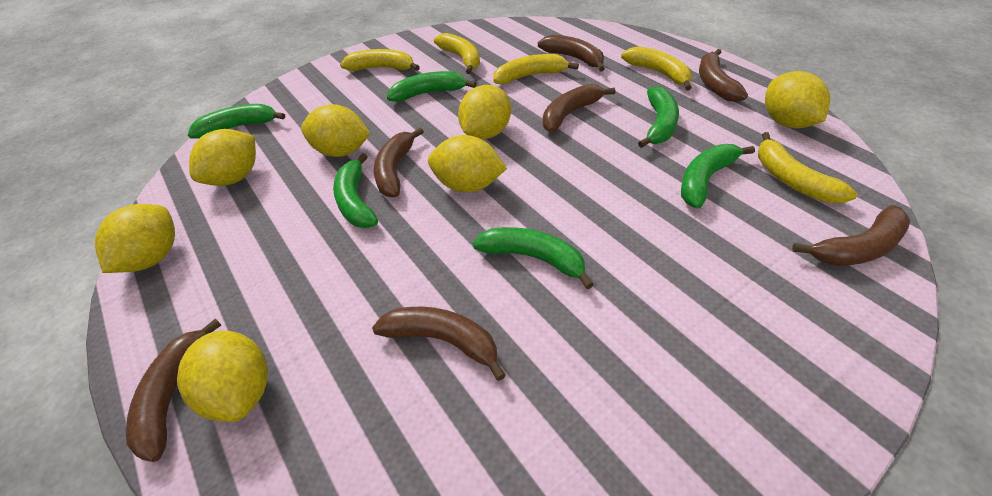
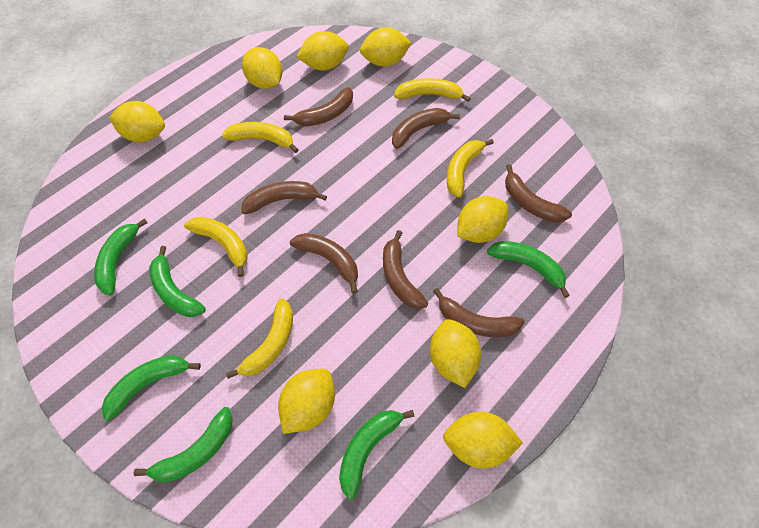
yellow lemon: [95,204,175,273] [177,331,268,422] [189,129,256,186] [301,104,370,157] [428,135,507,192] [458,85,511,139] [765,71,830,128] = 7 -> [109,101,165,142] [242,47,283,89] [278,368,335,434] [297,31,349,70] [360,27,412,67] [430,319,481,388] [443,412,523,469] [457,196,508,243] = 8

